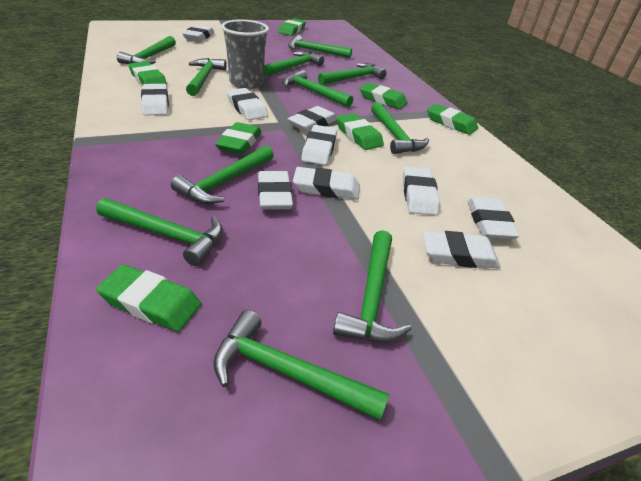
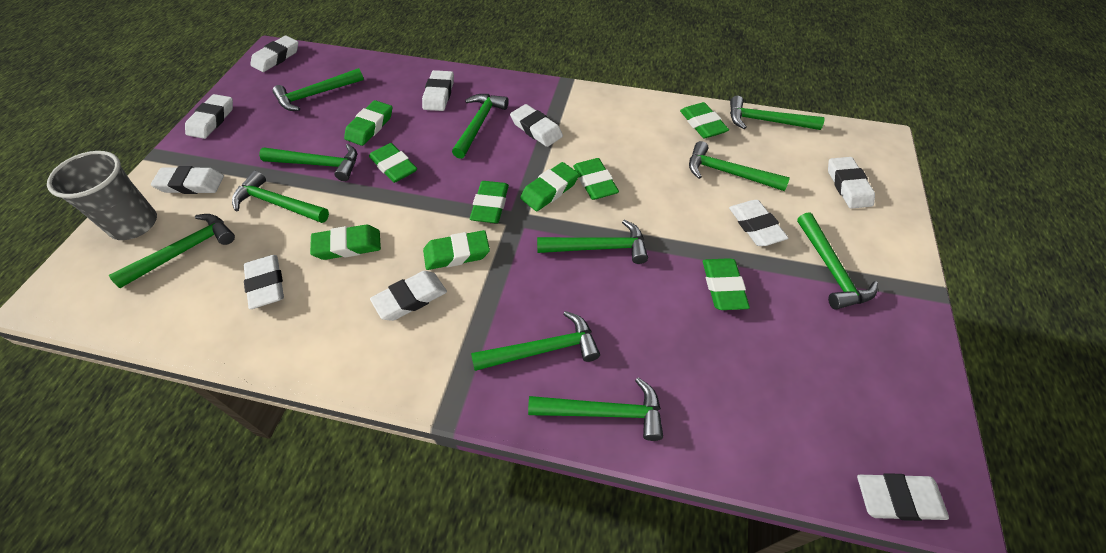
green eraser: [96,264,201,332] [128,61,167,85] [215,122,262,154] [278,18,306,36] [337,113,384,150] [359,82,408,109] [427,104,478,135] = 7 -> [310,225,381,260] [344,100,392,146] [369,143,417,183] [423,230,490,270] [470,181,509,223] [520,162,579,211] [573,158,619,200] [680,102,729,138] [703,258,750,310] = 9

